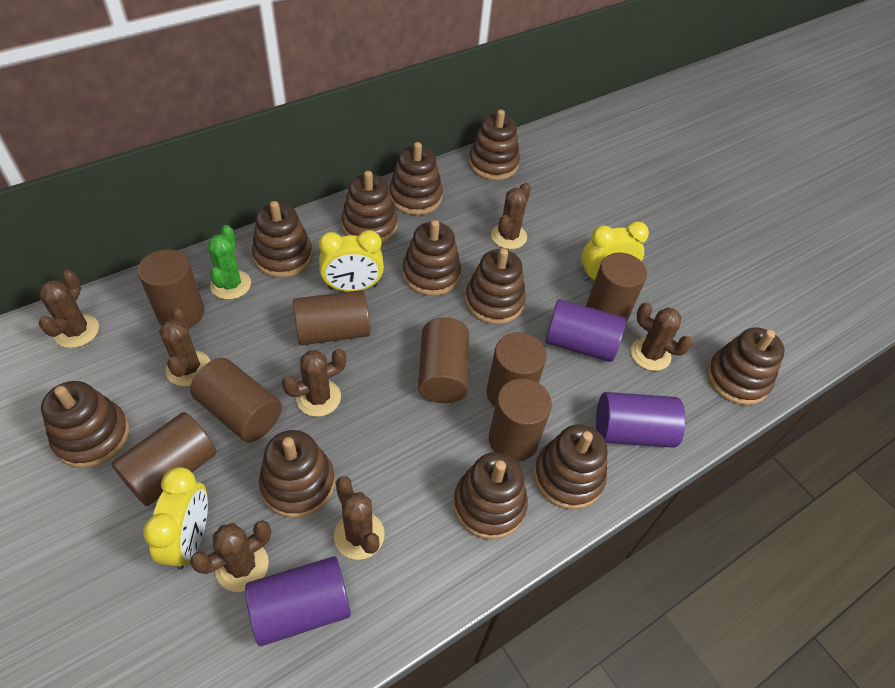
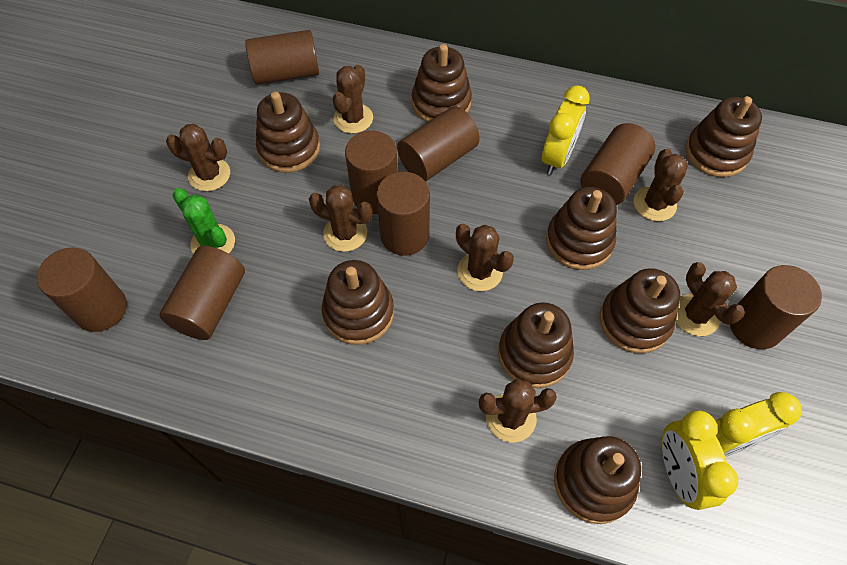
brown stacking toy: [41,381,129,468] [252,201,313,278] [259,430,335,518] [341,171,398,243] [389,142,443,215] [402,220,461,296] [453,452,528,540] [465,248,526,324] [469,110,520,180] [534,424,608,510] [707,328,785,405] = 11 -> [256,92,320,173] [322,260,394,345] [412,44,472,122] [498,302,574,388] [546,187,617,270] [554,436,641,524] [599,268,680,353] [685,96,762,177] = 8
purple cylinder: [245,556,351,646] [545,299,626,362] [596,392,686,448] = 3 -> none = 0

